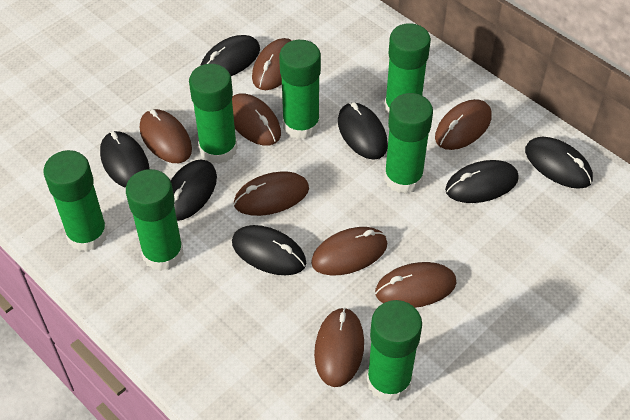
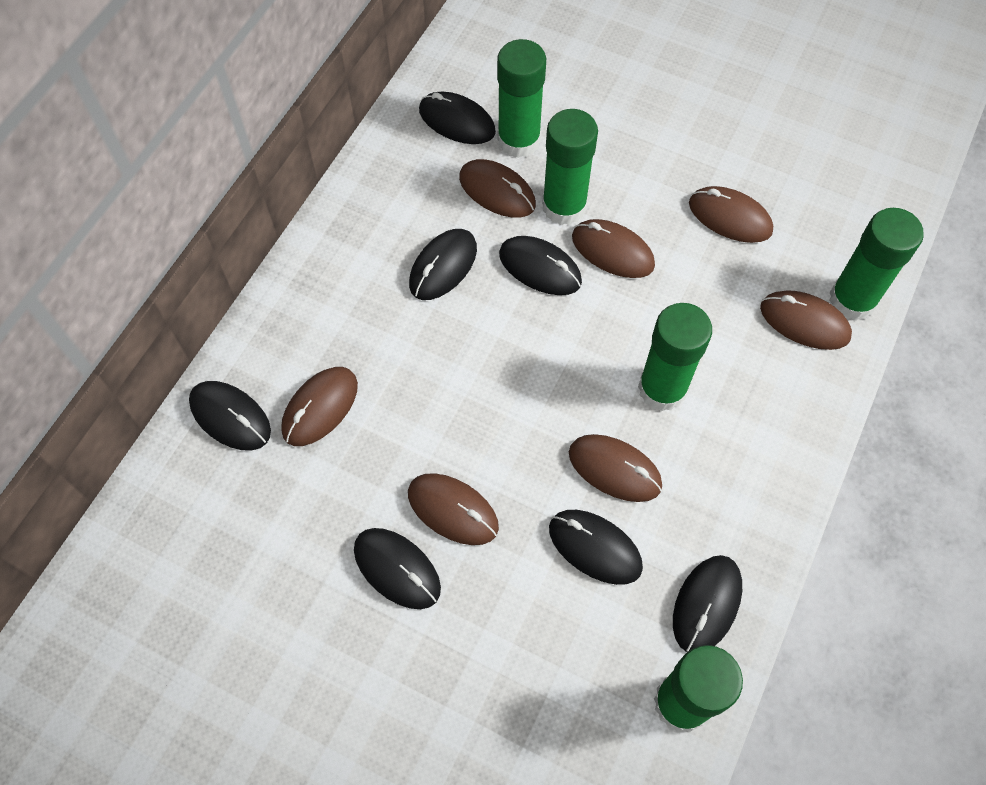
brown mouse: [140,109,192,163] [232,93,281,146] [234,171,309,216] [252,38,292,90] [311,227,387,276] [314,307,364,387] [375,262,456,308] [435,99,492,150] = 8 -> [281,367,358,446] [408,473,499,545] [459,159,536,218] [569,434,662,502] [572,219,655,278] [689,186,773,243] [760,290,852,350] = 7
green glue stick: [43,150,108,252] [126,169,184,271] [189,64,238,164] [279,40,321,139] [367,300,422,402] [384,93,433,194] [385,23,431,117] = 7 -> [497,39,546,158] [542,109,598,225] [638,303,712,411] [654,645,743,732] [829,208,924,321] = 5

